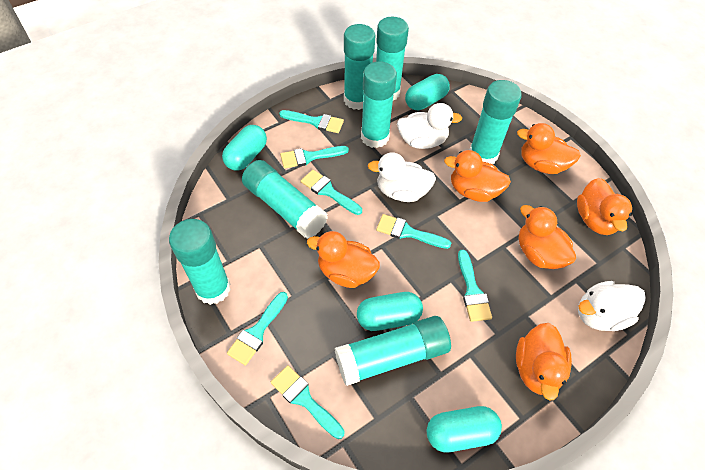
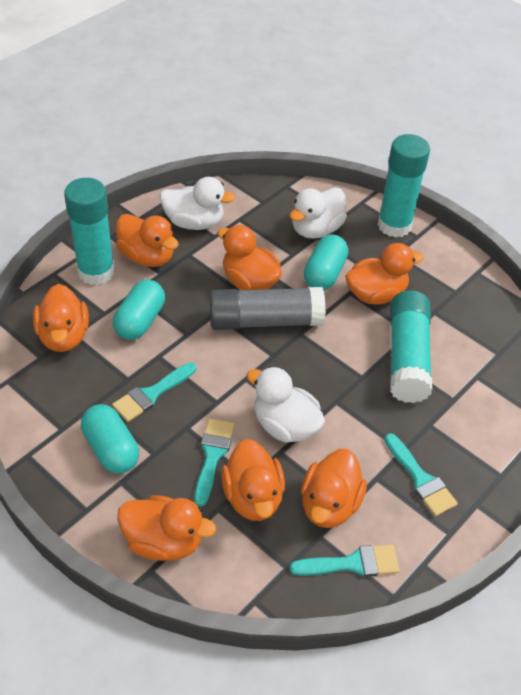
grey glue stick: none = 0 -> [210,287,326,330] = 1
orange duck: [307,231,380,288] [444,150,511,202] [516,323,572,401] [517,123,581,174] [519,205,576,269] [577,178,632,235] = 6 -> [33,284,89,352] [116,214,179,267] [117,495,216,561] [217,225,282,290] [221,439,285,521] [301,449,367,528] [345,243,424,305] = 7
turquoise brush: [227,292,288,366] [271,365,345,439] [279,110,344,133] [280,146,349,168] [301,170,362,215] [376,214,451,249] [458,249,492,322] = 7 -> [112,363,196,422] [194,418,235,507] [290,545,400,577] [385,433,458,516] = 4
turquoise capsule: [222,125,267,171] [357,292,423,331] [405,74,450,110] [427,406,502,452] = 4 -> [81,404,139,474] [113,280,165,340] [304,234,348,290] = 3
turquoise glue stick: [169,219,231,305] [242,160,328,239] [335,316,451,386] [344,24,375,110] [361,62,397,148] [376,17,409,100] [470,80,522,164] = 7 -> [64,178,115,285] [377,134,430,237] [390,290,432,403] = 3

